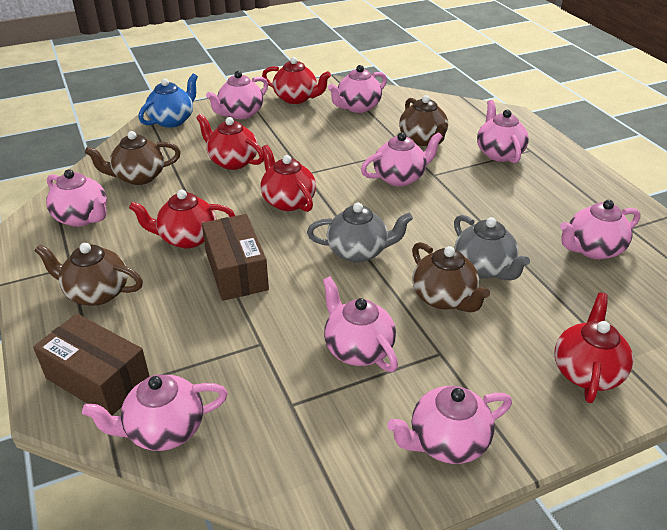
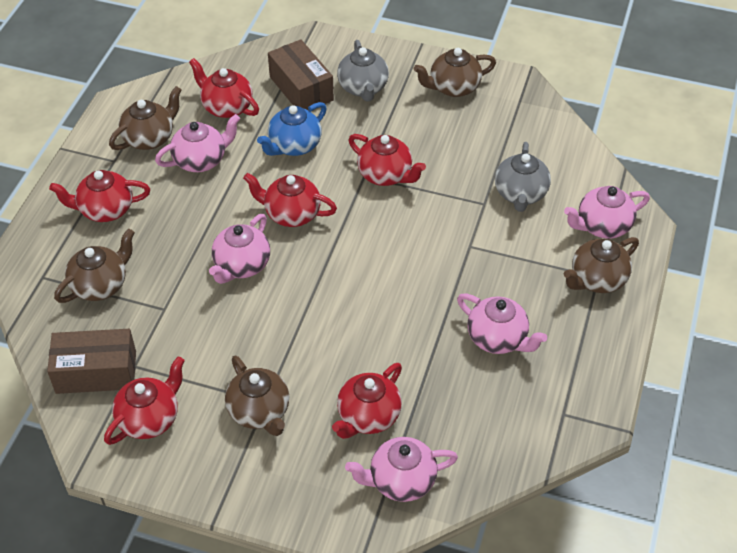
brown teapot: [34,243,143,306] [85,131,181,185] [399,95,448,146] [412,242,490,312] = 4 -> [54,229,135,303] [109,86,182,150] [225,355,289,436] [414,48,496,97] [564,237,639,293] = 5
pink teapot: [46,169,107,227] [82,374,228,451] [206,71,268,119] [323,276,398,372] [328,65,387,113] [361,132,443,187] [388,386,512,464] [477,100,529,163] [560,200,640,259] = 9 -> [155,114,240,172] [209,214,270,284] [345,437,458,502] [457,293,547,354] [564,186,650,239] = 5
red teapot: [129,190,235,248] [196,114,264,170] [260,145,316,212] [262,57,331,104] [555,293,633,403] = 5 -> [49,170,150,222] [104,356,185,445] [189,58,259,118] [243,173,337,227] [332,363,402,439] [348,134,426,186] = 6

